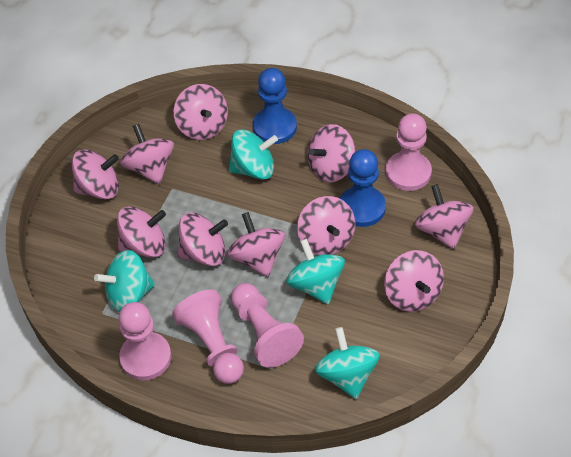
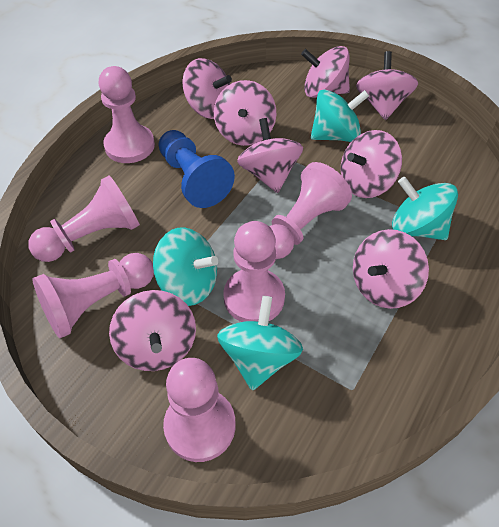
blue pawn: [253,68,297,144] [340,149,386,227] = 2 -> [159,130,235,208] = 1
pink pawn: [118,302,171,380] [172,289,244,384] [231,283,304,368] [386,113,432,191] = 4 -> [29,175,140,262] [32,253,154,338] [99,66,155,163] [163,358,236,462] [223,221,285,322] [269,162,352,259] = 6
pink spinning top: [72,149,119,199] [117,206,166,257] [120,124,174,184] [174,84,228,140] [178,213,228,266] [227,212,285,277] [297,196,355,255] [308,124,355,182] [384,250,444,312] [415,184,474,249] = 10 -> [109,290,196,371] [182,58,232,119] [214,80,276,146] [237,118,303,193] [301,46,350,98] [341,130,402,198] [353,229,429,309] [356,51,418,120] = 8

